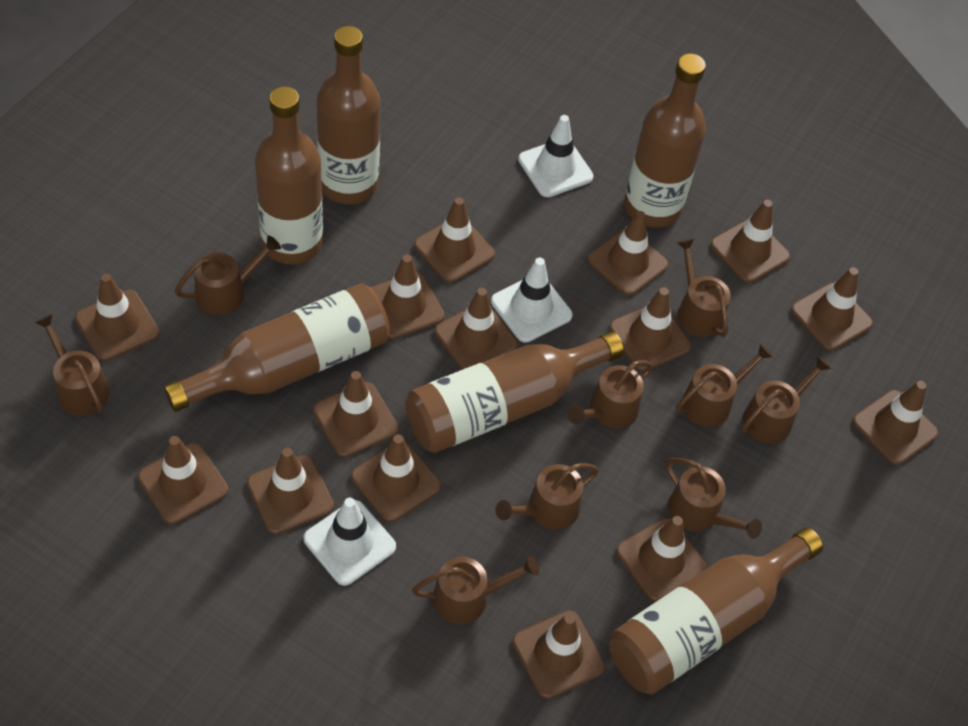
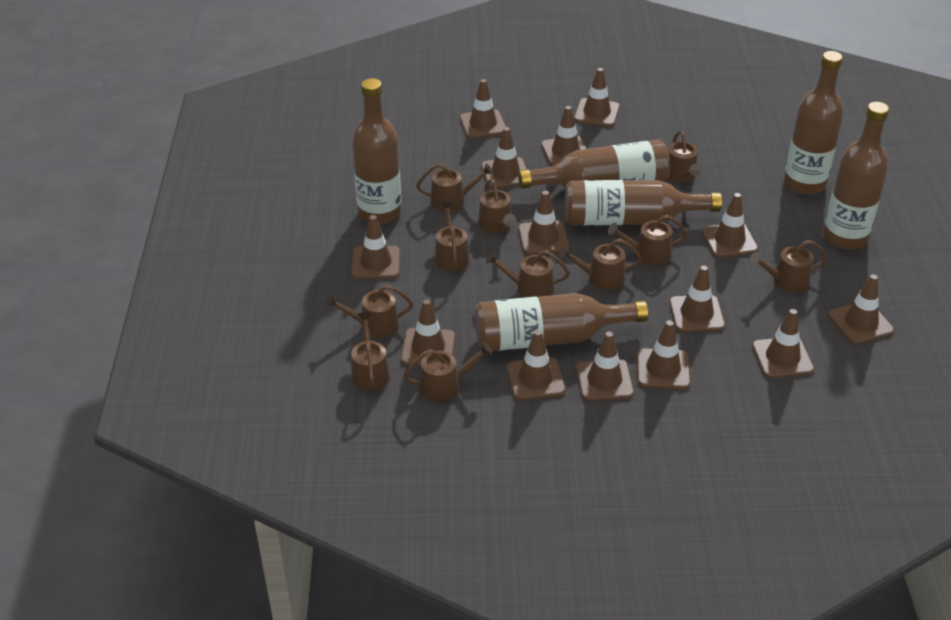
brown traffic cone: [75,274,159,361] [138,436,228,524] [247,448,334,534] [313,371,398,457] [351,434,441,522] [370,255,445,339] [414,197,495,283] [435,288,518,370] [512,610,605,699] [588,211,668,296] [609,287,691,371] [616,516,707,601] [710,200,790,283] [791,267,873,351] [852,381,938,465] = 15 -> [351,215,400,279] [401,299,456,366] [460,79,506,139] [481,127,527,189] [507,330,565,400] [518,191,569,255] [541,106,587,166] [574,68,620,127] [576,331,634,401] [637,320,691,389] [669,266,725,332] [702,193,758,258] [752,309,814,378] [829,274,894,344] = 14
brown watering can: [35,314,110,416] [175,235,281,315] [412,556,539,624] [495,463,599,530] [568,360,653,429] [665,458,762,539] [676,343,773,427] [677,238,731,337] [741,356,832,444] = 9 -> [326,285,413,338] [351,312,390,391] [403,342,492,402] [416,164,494,211] [435,201,470,272] [478,179,516,233] [486,251,570,298] [559,239,642,290] [608,215,688,266] [667,130,702,183] [749,240,827,292] = 11
white traffic cone: [304,498,396,586] [491,257,573,343] [518,115,593,197] = 3 -> none = 0

